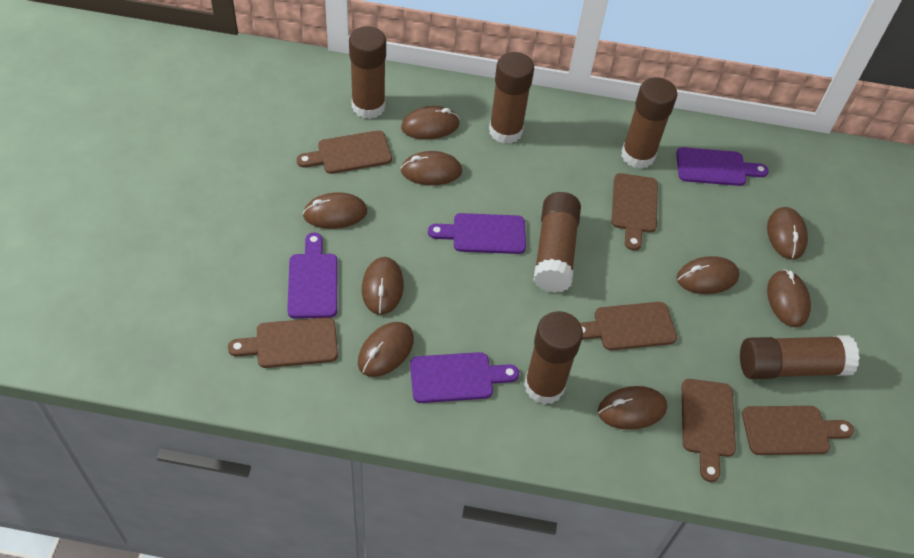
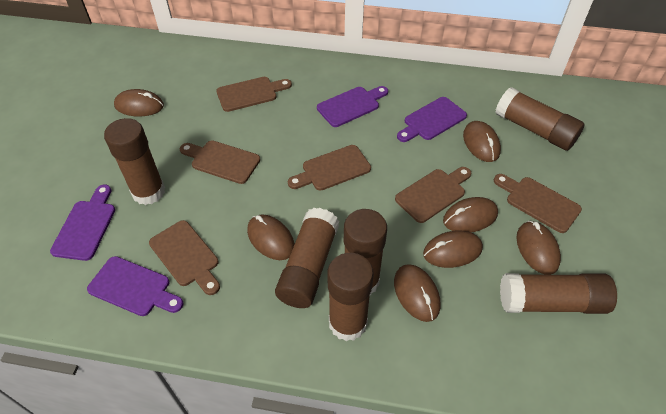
brown mouse: [303,192,367,229] [358,322,414,377] [362,257,404,315] [401,106,459,140] [401,151,462,185] [598,386,667,430] [677,256,739,294] [767,207,808,259] [767,269,811,327] = 9 -> [114,89,164,117] [247,214,295,260] [394,264,441,322] [423,231,483,268] [443,197,498,233] [463,121,501,162] [516,221,561,275] = 7

